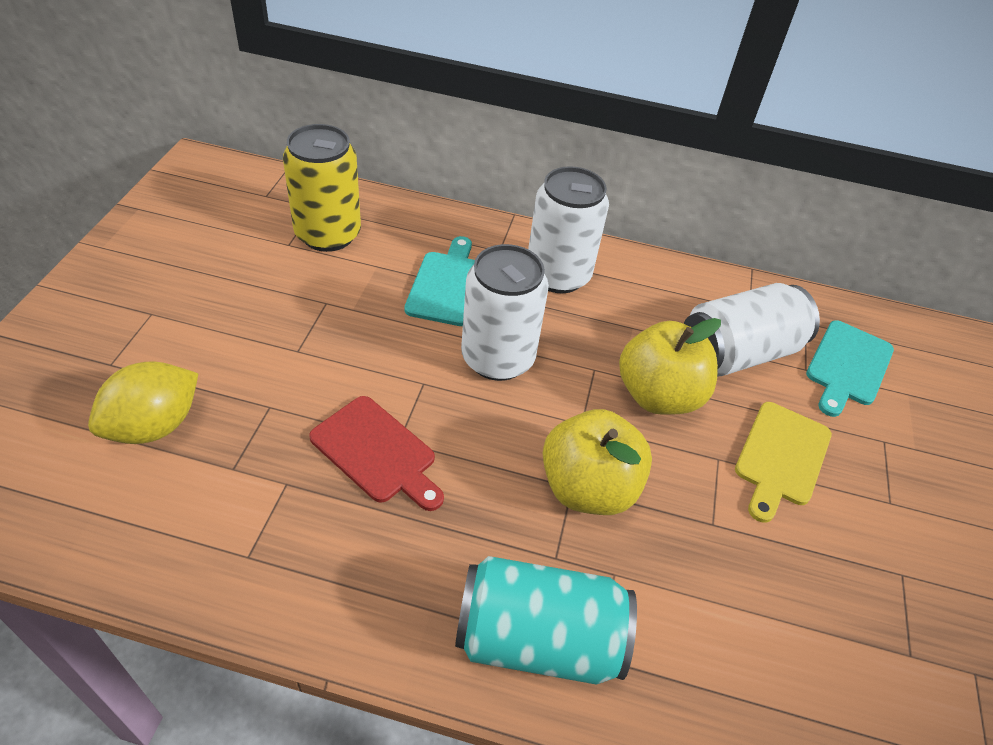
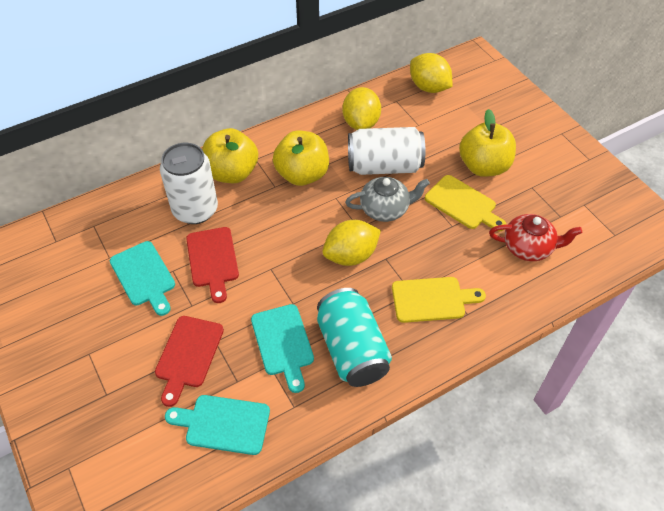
grey teapot: none = 0 -> [345,177,430,222] = 1
red cutting board: [309,396,444,511] = 1 -> [155,316,224,407] [186,227,239,303] = 2
red teapot: none = 0 -> [489,214,582,261] = 1
turquoise cutting board: [405,236,475,326] [806,320,894,417] = 2 -> [110,241,175,316] [165,395,270,455] [251,304,314,393] = 3
white can: [461,244,549,381] [528,166,609,293] [684,283,820,377] = 3 -> [160,143,218,224] [348,127,425,175] = 2
yellow apple: [543,409,652,515] [619,318,721,415] = 2 -> [202,128,258,183] [273,130,329,186] [459,109,516,177] = 3
yellow can: [283,124,361,252] = 1 -> none = 0
yellow cutting board: [735,402,832,523] = 1 -> [392,277,486,323] [425,175,506,231] = 2
yellow lemon: [88,361,199,444] = 1 -> [322,220,381,266] [342,87,381,130] [410,53,453,93] = 3

